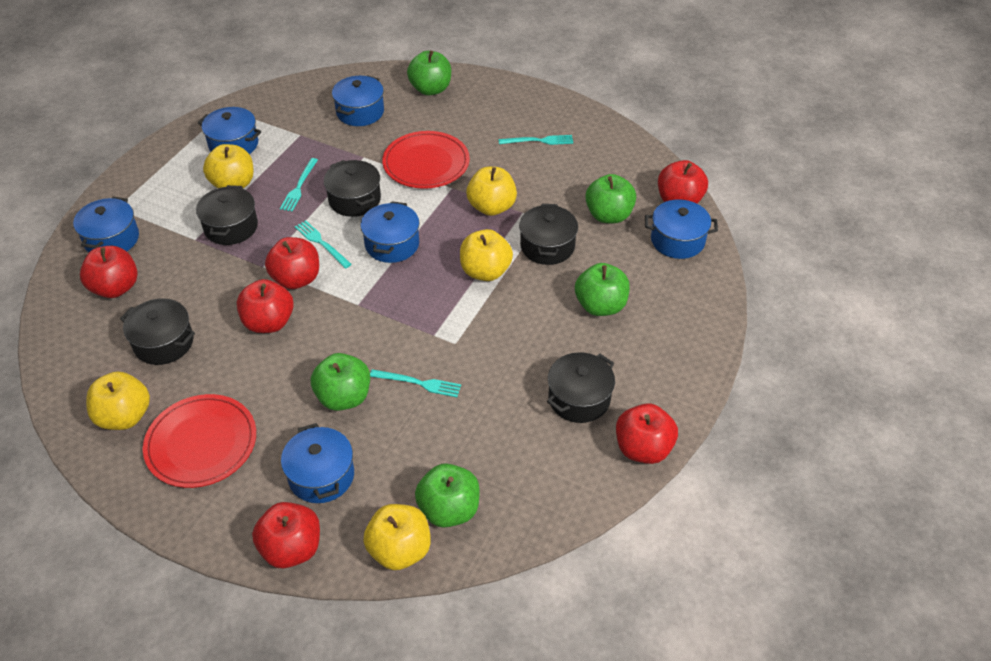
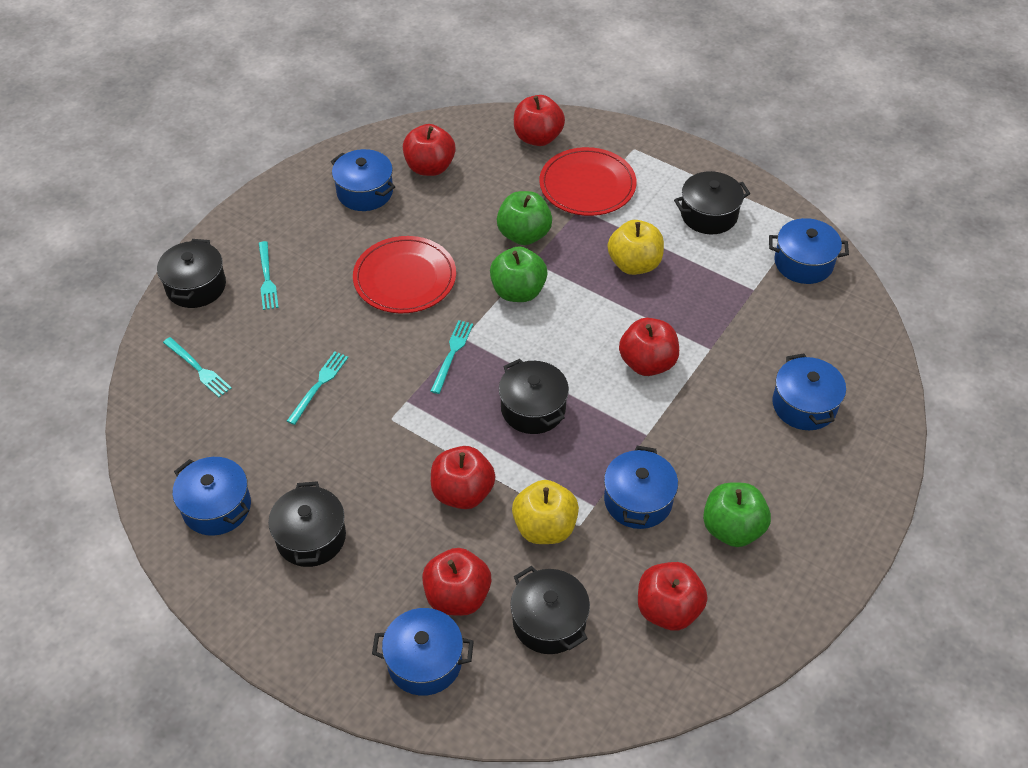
green apple: [311,353,370,411] [407,50,451,95] [415,463,480,528] [575,263,630,316] [585,174,636,223] = 5 -> [490,246,548,302] [497,191,552,245] [703,482,771,547] = 3
yellow apple: [86,372,150,430] [203,144,254,188] [363,504,431,570] [460,229,513,281] [466,167,517,216] = 5 -> [512,480,579,544] [608,220,664,275] = 2

